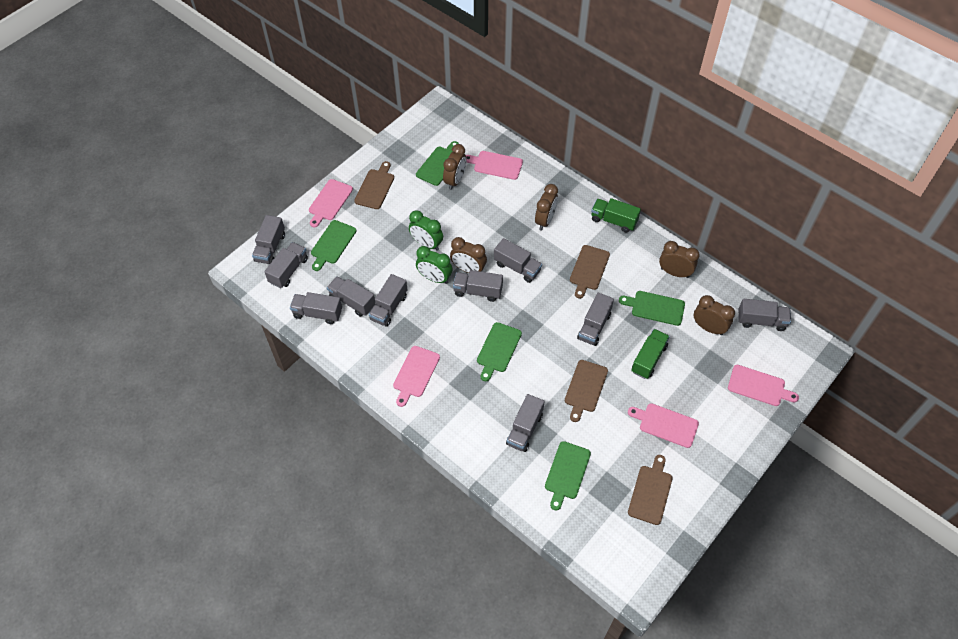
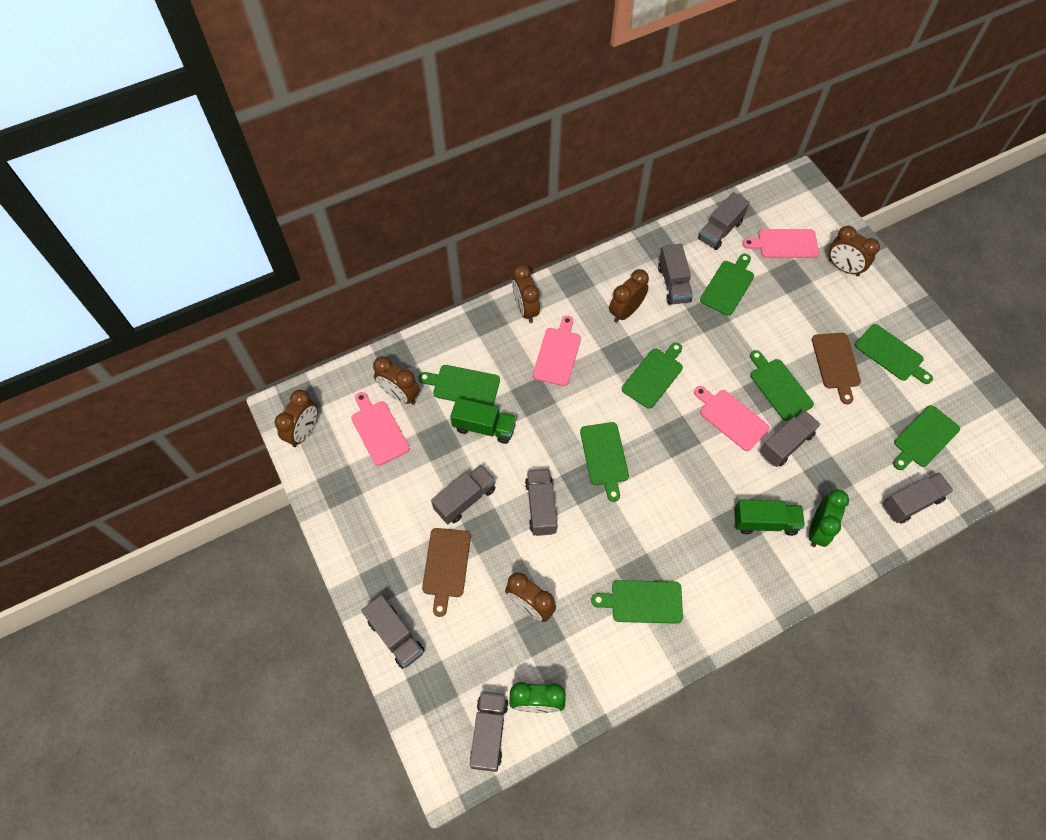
brown clock: [443,144,466,190] [450,237,487,273] [535,184,558,230] [659,241,700,278] [694,295,735,335] = 5 -> [275,390,318,447] [373,356,420,405] [505,573,556,622] [512,264,540,323] [609,269,649,323] [828,226,880,277] = 6
brown cutting board: [354,161,394,209] [565,360,608,422] [570,245,610,299] [628,455,673,525] = 4 -> [422,528,471,617] [812,333,861,404] = 2
green cutting board: [311,220,356,271] [416,141,459,186] [477,322,522,381] [545,441,591,511] [619,291,685,326] = 5 -> [418,365,500,406] [580,422,629,502] [591,580,683,624] [622,342,683,409] [700,254,754,316] [750,350,814,421] [855,324,933,384] [893,405,960,470] = 8
grey truck: [252,215,285,264] [264,242,308,288] [290,292,342,324] [327,276,376,316] [369,274,407,327] [453,270,503,302] [494,238,542,283] [506,394,545,452] [577,293,614,346] [738,299,791,331] = 10 -> [361,595,425,669] [431,465,496,524] [470,691,508,772] [525,469,558,536] [658,244,693,305] [698,192,750,250] [760,410,820,467] [883,472,953,523] = 8
pink cutting board: [309,179,353,227] [393,346,440,407] [466,151,523,180] [628,403,699,448] [728,365,799,406] = 5 -> [351,392,410,466] [533,316,581,386] [694,386,770,451] [742,229,819,258] = 4

